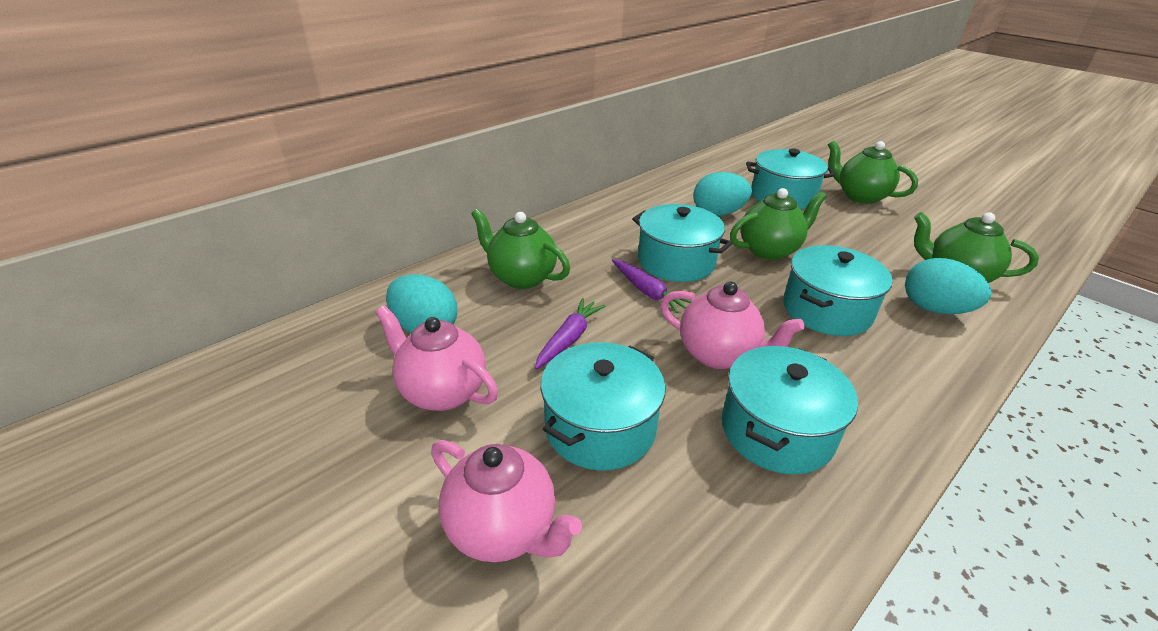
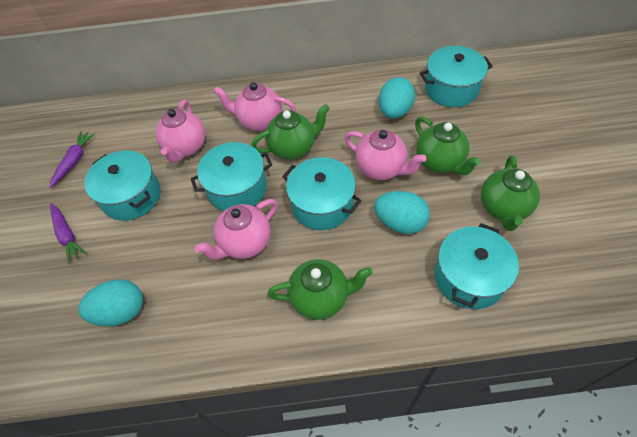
pink teapot: [375,305,498,411] [431,440,582,562] [660,282,805,369] = 3 -> [155,100,205,163] [195,199,278,260] [213,82,296,131] [345,129,426,180] = 4

